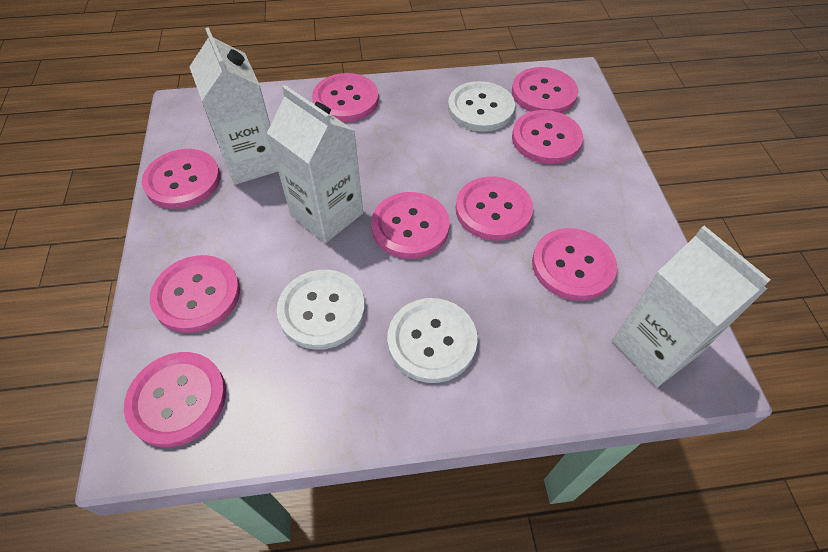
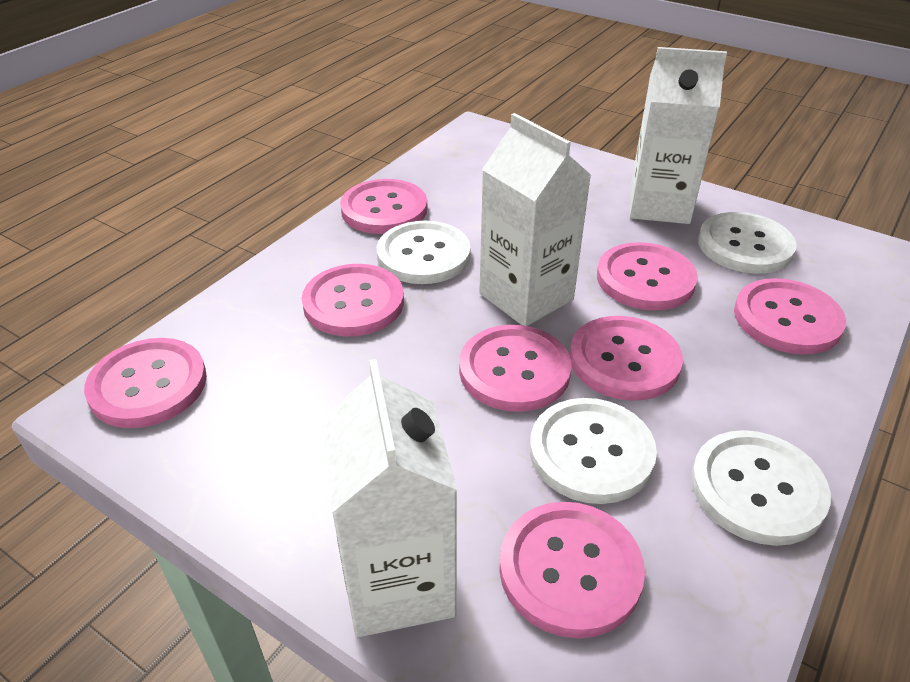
pink button: [124,352,226,447] [142,149,220,209] [150,255,240,333] [312,73,379,123] [371,192,450,259] [456,176,533,241] [512,67,578,113] [512,110,583,164] [532,228,617,301] = 9 -> [84,338,207,428] [302,264,404,336] [340,179,427,234] [459,325,572,412] [499,502,645,638] [570,316,683,401] [597,242,698,311] [734,278,846,355] = 8
white button: [277,270,365,350] [387,298,478,383] [448,81,515,132] = 3 -> [377,221,471,284] [530,398,657,504] [691,430,831,546] [698,212,797,274] = 4

